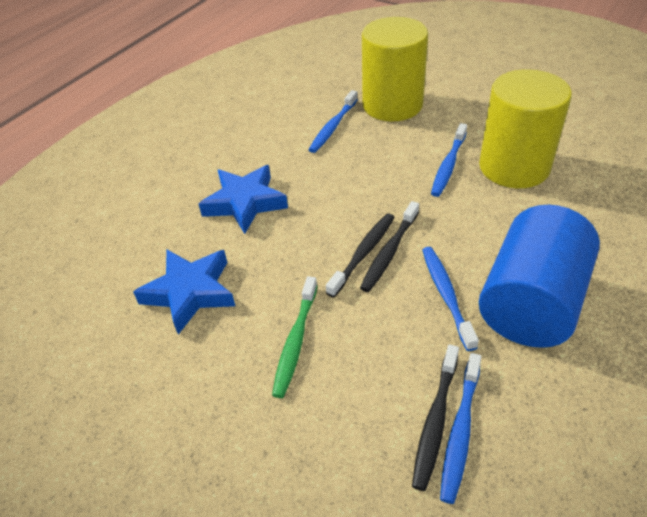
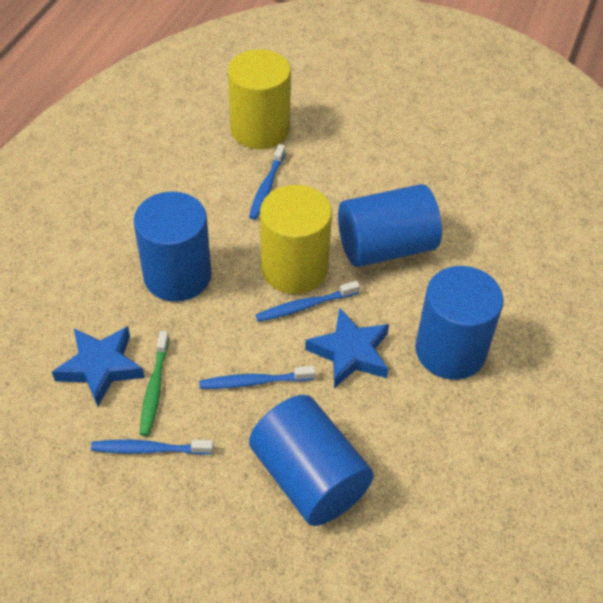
black toothbrush: [326,213,395,297] [360,201,419,292] [412,345,459,491] = 3 -> none = 0
blue cylinder: [479,205,600,348] = 1 -> [134,191,212,302] [249,395,374,526] [338,184,442,267] [415,266,504,380] = 4

